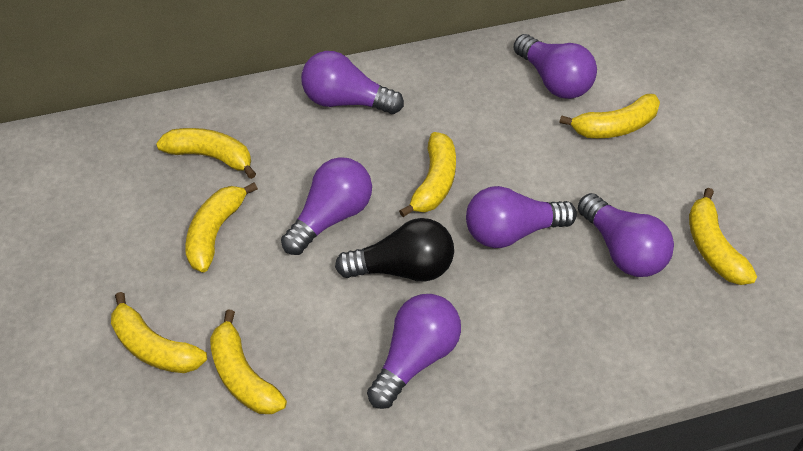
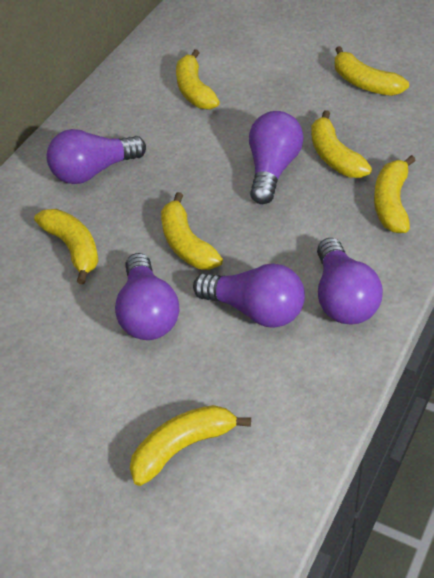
black light bulb: [335,218,454,281] = 1 -> none = 0
purple light bulb: [281,157,372,255] [301,51,404,114] [367,294,461,409] [466,186,577,248] [513,34,597,99] [578,193,674,277] = 6 -> [47,129,146,184] [115,253,179,340] [193,263,305,328] [249,111,304,204] [317,238,383,325] = 5

